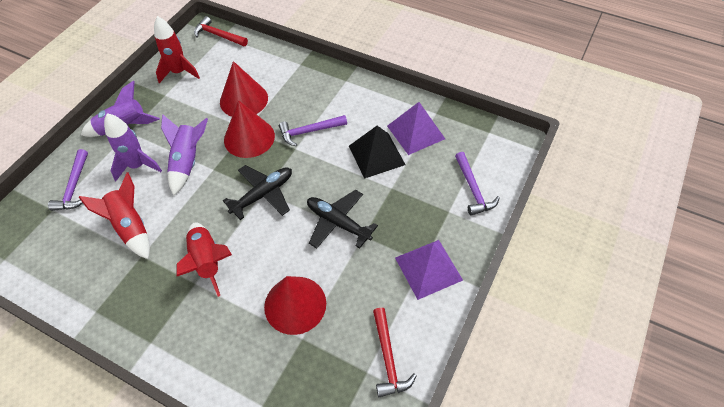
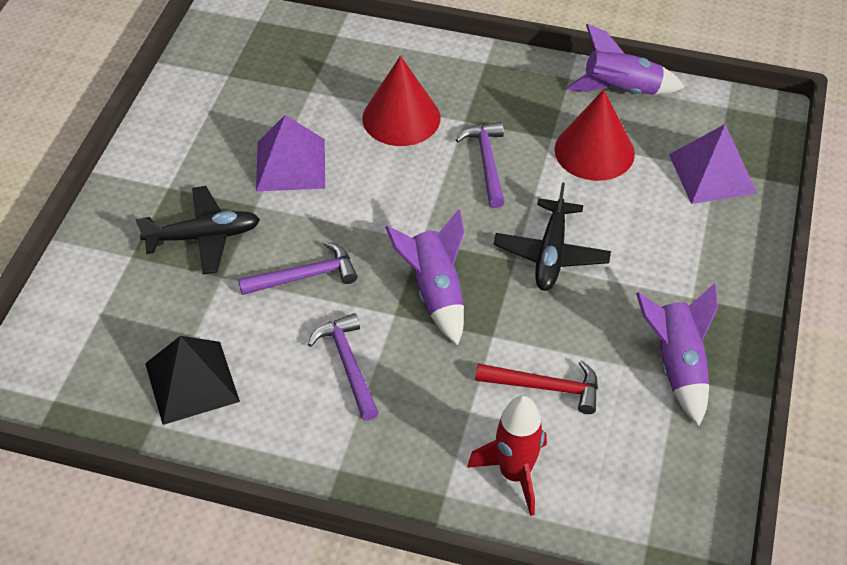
red cone: [220,61,268,117] [224,100,275,158] [264,276,326,335] = 3 -> [362,56,440,146] [555,89,635,181] = 2
red hammer: [194,16,248,46] [373,308,417,397] = 2 -> [475,360,598,414] = 1
red rocket: [79,172,150,259] [154,16,200,83] [176,222,232,297] = 3 -> [467,395,547,516] = 1

